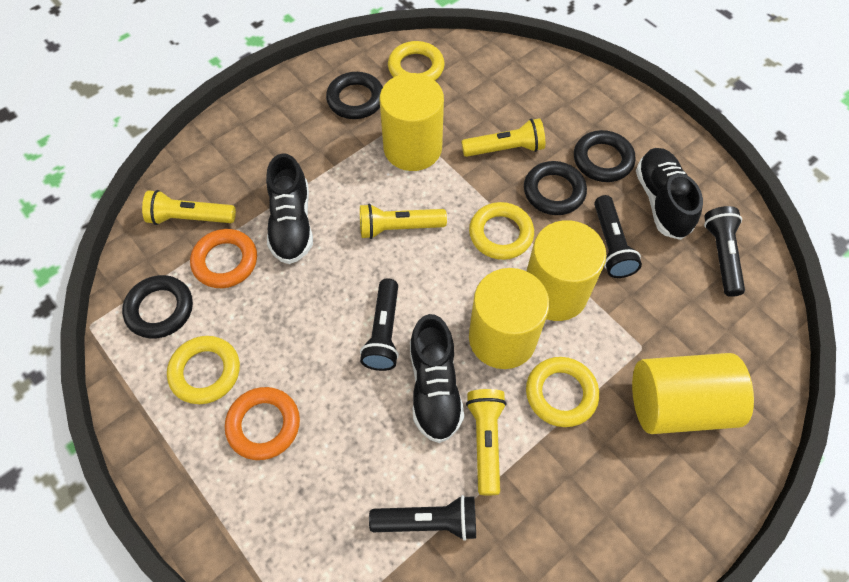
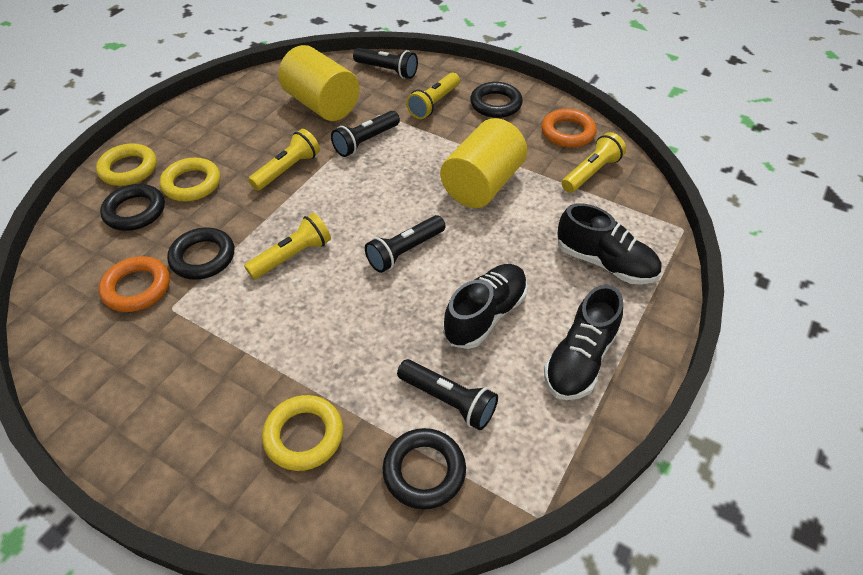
yellow cylinder: [380,73,444,171] [469,268,550,369] [527,220,606,321] [632,353,754,434] = 4 -> [278,45,359,121] [440,118,527,208] = 2
yellow ring: [167,336,240,404] [388,41,445,81] [469,202,534,260] [526,357,599,427] = 4 -> [96,143,157,186] [160,157,220,201] [262,395,343,471] = 3

